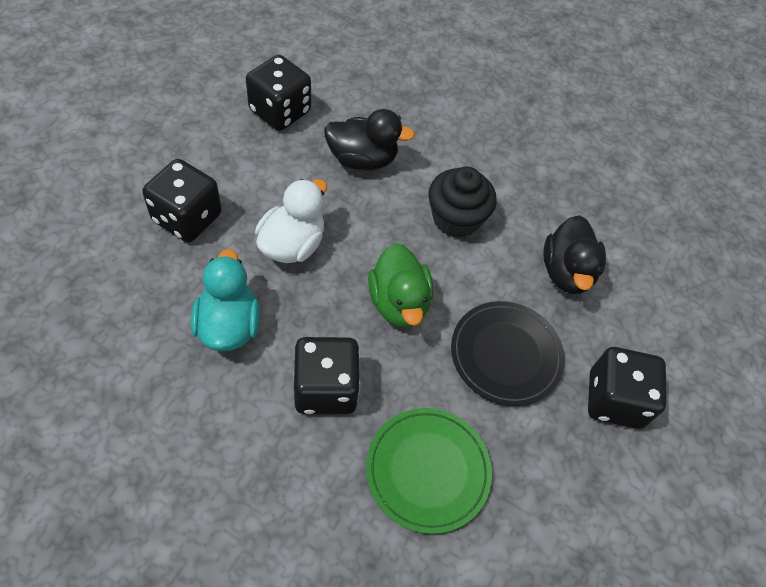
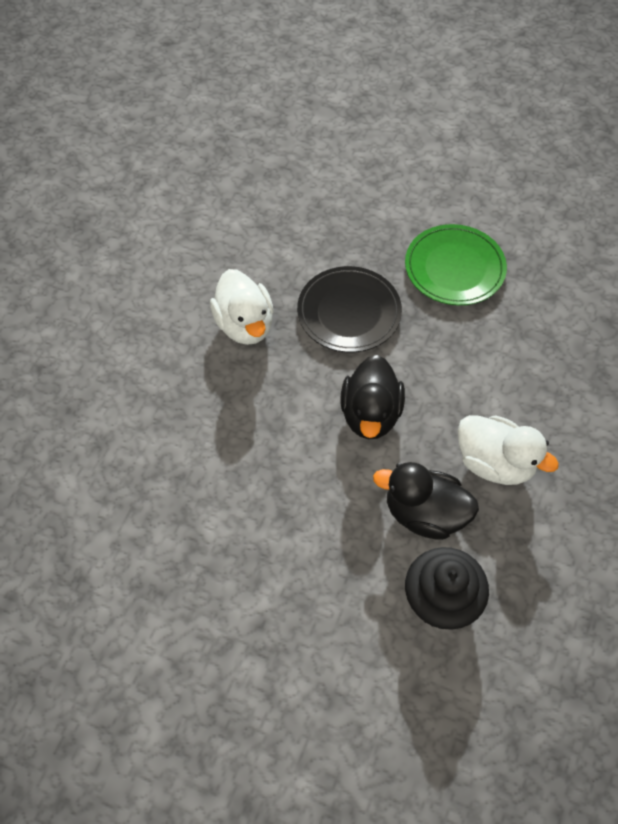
black dice: [142,159,222,242] [246,55,311,131] [294,337,360,414] [588,347,666,429] = 4 -> none = 0
green duck: [368,243,433,327] = 1 -> none = 0
turquoise duck: [191,249,260,351] = 1 -> none = 0
white duck: [255,179,327,263] = 1 -> [210,269,274,345] [458,415,559,485] = 2

